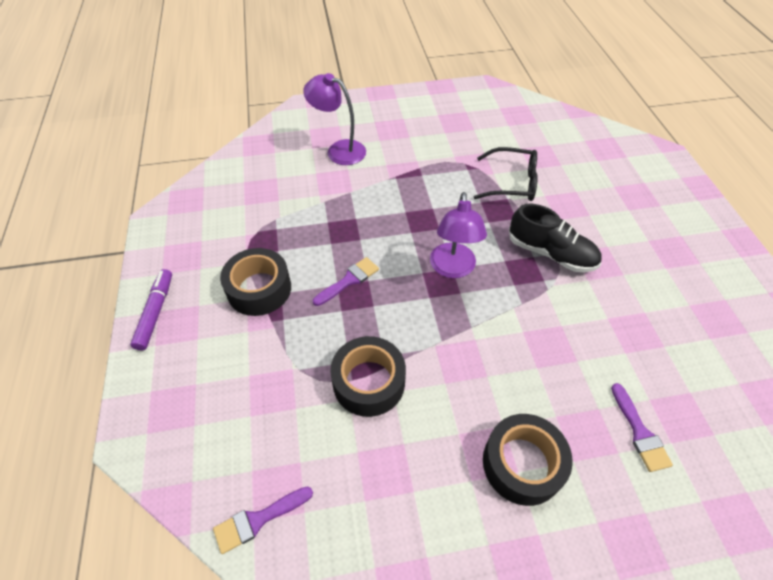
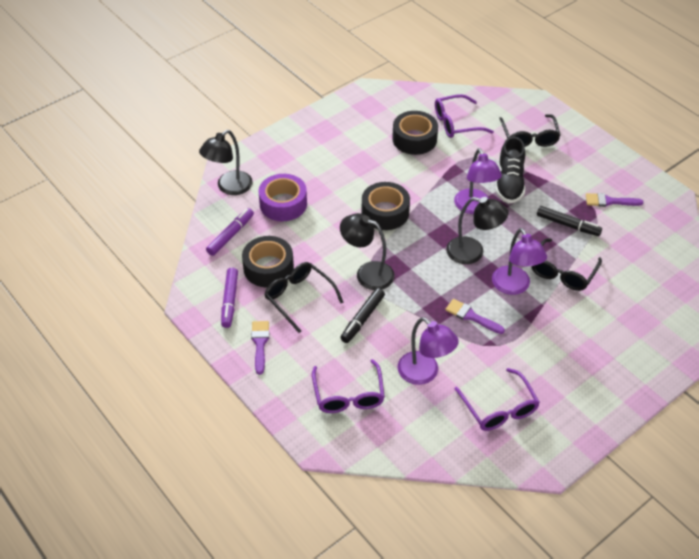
black glasses: [474,147,538,201] = 1 -> [264,262,344,333] [499,114,561,147] [531,238,602,291] = 3
black lamp: none = 0 -> [199,130,253,195] [340,213,395,290] [446,197,508,264] = 3
black marker: none = 0 -> [340,288,385,343] [537,206,602,236] = 2
purple glasses: none = 0 -> [312,359,385,413] [435,94,494,138] [455,368,540,431] = 3
purple lamp: [303,73,366,165] [430,192,487,278] = 2 -> [397,317,459,385] [454,148,502,214] [492,228,547,295] = 3
purple marker: [130,269,172,350] = 1 -> [206,208,254,256] [221,268,238,328] = 2
purple tape: none = 0 -> [259,174,307,221] = 1

